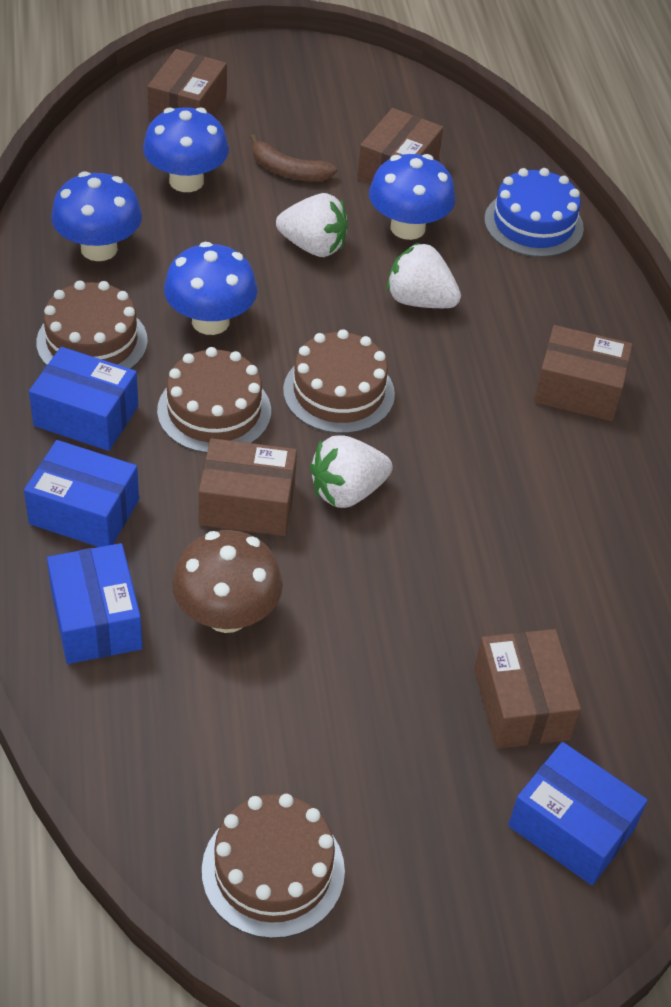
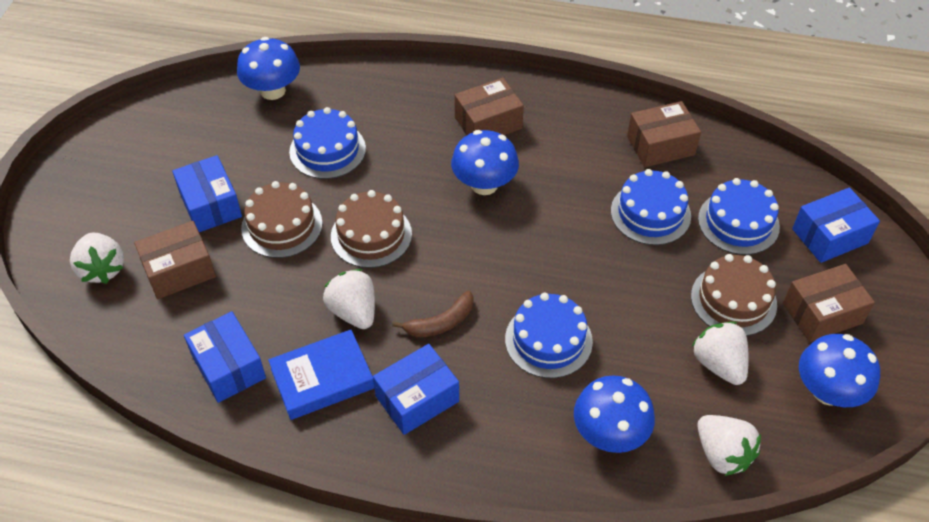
blue book: none = 0 -> [268,330,374,420] = 1
blue cake: [484,168,584,257] = 1 -> [289,107,366,179] [505,293,593,378] [611,169,691,245] [698,178,780,255] = 4
brown box: [147,49,227,122] [199,438,297,536] [357,108,443,184] [474,629,581,749] [534,325,633,421] = 5 -> [134,221,216,299] [455,78,524,135] [627,101,701,167] [783,264,875,342] = 4
brown cake: [36,280,148,369] [157,347,271,453] [202,794,345,939] [283,329,395,434] = 4 -> [241,181,322,258] [331,190,412,268] [691,254,777,336] = 3
brown mushroom: [172,530,283,633] = 1 -> none = 0
white strawberry: [276,193,348,257] [310,435,393,508] [387,242,461,308] = 3 -> [70,233,124,284] [323,269,375,329] [692,322,749,385] [697,415,761,476] = 4

